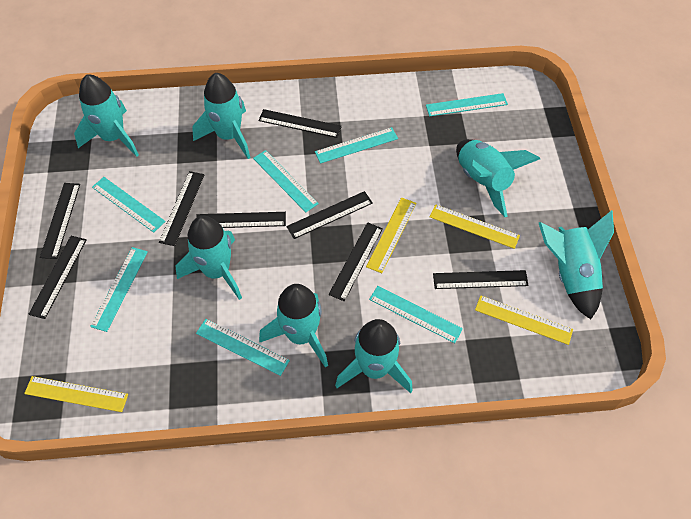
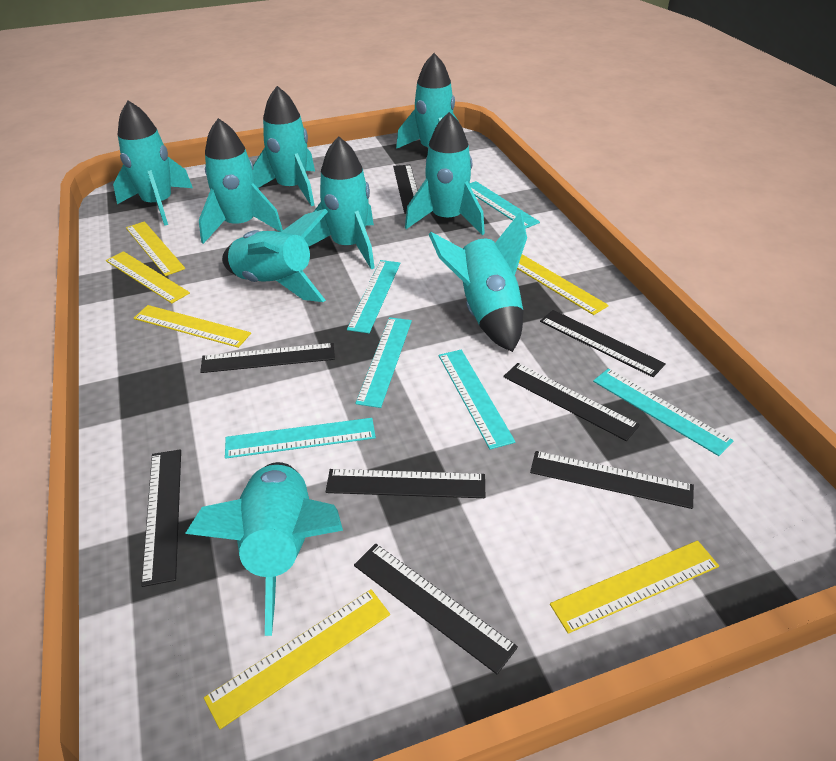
turquoise rocket: [74,74,139,157] [176,216,242,300] [192,73,251,159] [259,284,328,368] [335,319,413,393] [456,139,540,217] [539,210,614,319] = 7 -> [113,101,193,226] [185,462,343,636] [199,118,283,244] [222,209,328,302] [253,86,315,206] [304,136,375,269] [396,53,459,149] [405,112,485,235] [429,212,527,352] = 9
turquoise ruler: [90,247,148,332] [92,177,166,233] [196,319,290,376] [253,150,319,212] [315,127,398,164] [369,286,463,343] [426,93,508,116] = 7 -> [225,418,376,459] [347,260,400,333] [356,317,412,408] [439,350,515,449] [469,181,540,229] [593,368,734,456] = 6
yellow ruler: [24,376,128,412] [366,197,417,273] [430,204,520,249] [475,295,573,345] = 4 -> [106,251,190,303] [126,221,185,276] [134,305,251,348] [204,589,390,729] [517,254,609,315] [550,540,719,634] = 6

